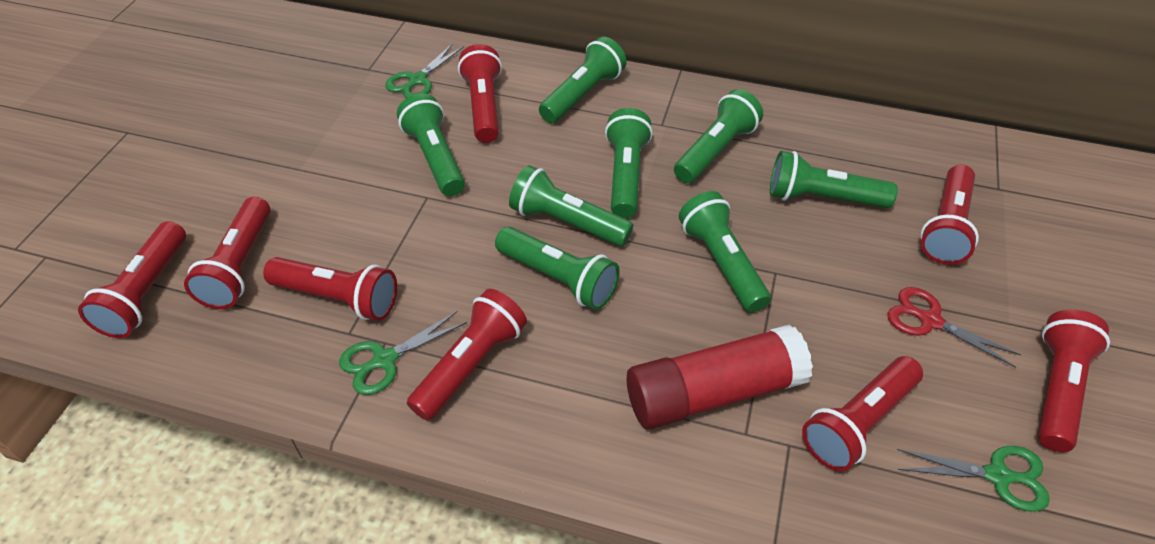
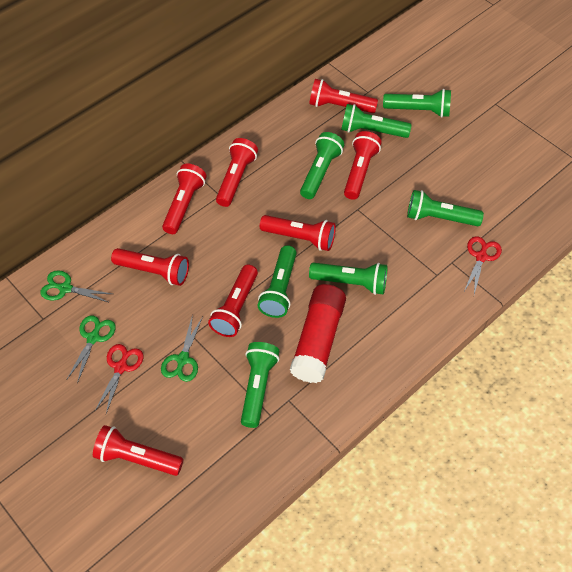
green flashlight: [397,93,465,196] [495,227,620,310] [509,165,633,246] [539,37,627,123] [605,108,653,218] [674,89,763,183] [679,191,771,313] [770,151,898,208] = 8 -> [241,342,279,428] [258,245,297,318] [300,132,344,199] [309,263,387,295] [341,104,412,138] [383,89,451,118] [407,190,484,226] = 7
red scissors: [888,287,1021,368] = 1 -> [95,344,143,414] [464,236,502,294] = 2

